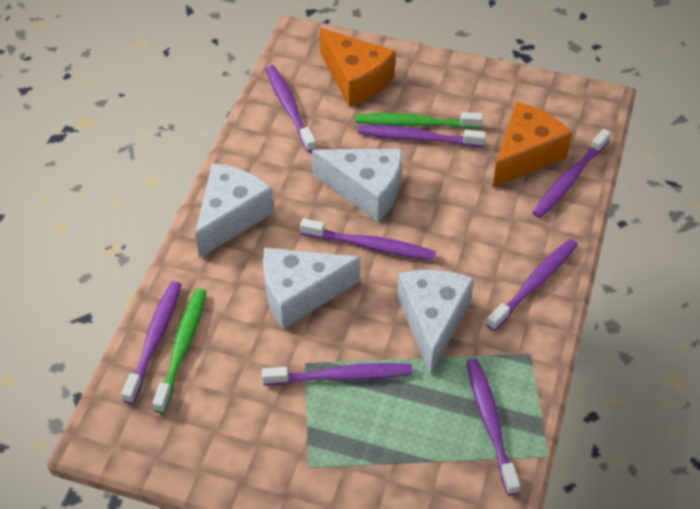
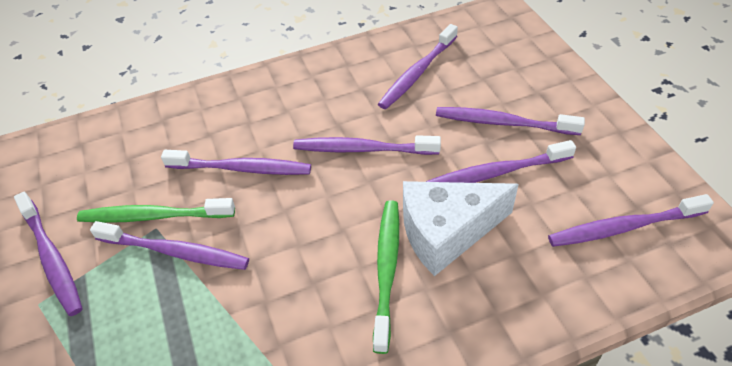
orange cheese: [320,28,396,107] [492,102,572,188] = 2 -> none = 0
white cheese: [195,163,274,258] [263,248,361,329] [312,149,402,222] [397,270,474,375] = 4 -> [403,181,519,276] = 1

